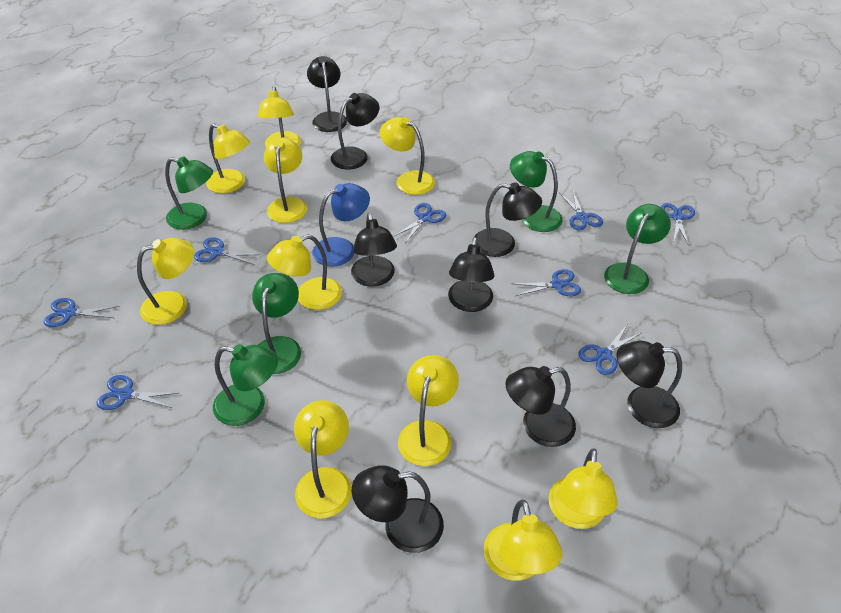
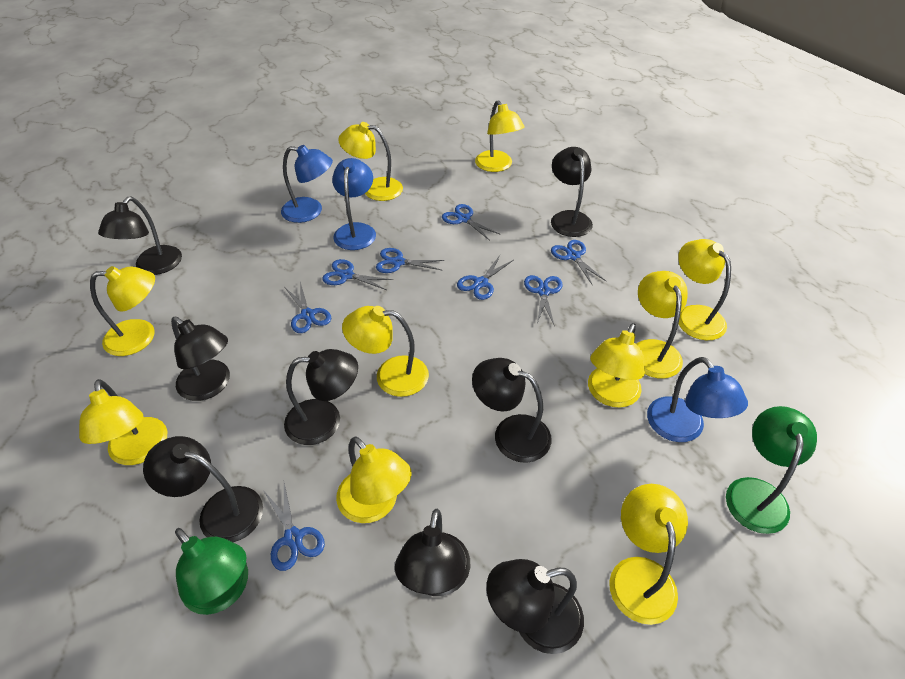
blue lamp: [312,183,370,267] = 1 -> [281,145,333,223] [332,158,376,250] [647,357,748,442] = 3
green lamp: [165,156,213,230] [213,344,278,426] [252,273,301,374] [510,151,563,232] [604,204,671,294] = 5 -> [175,528,248,615] [726,406,817,534] = 2

